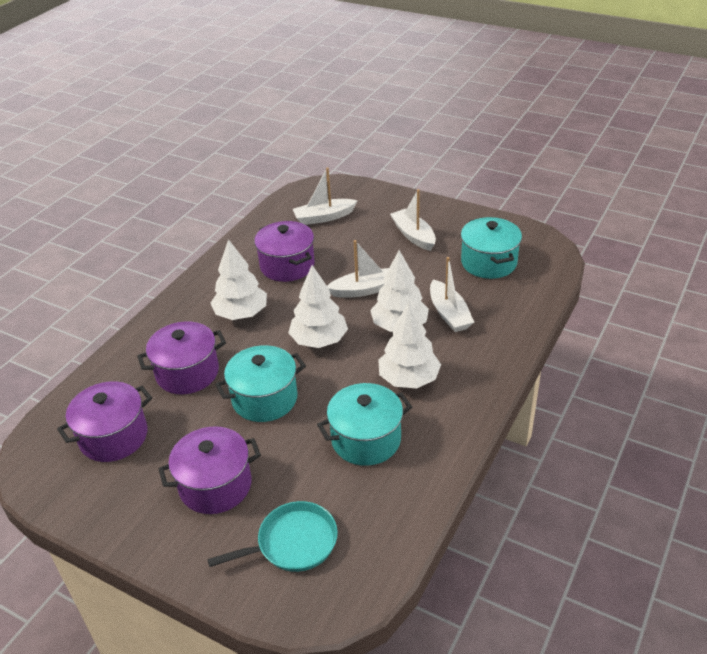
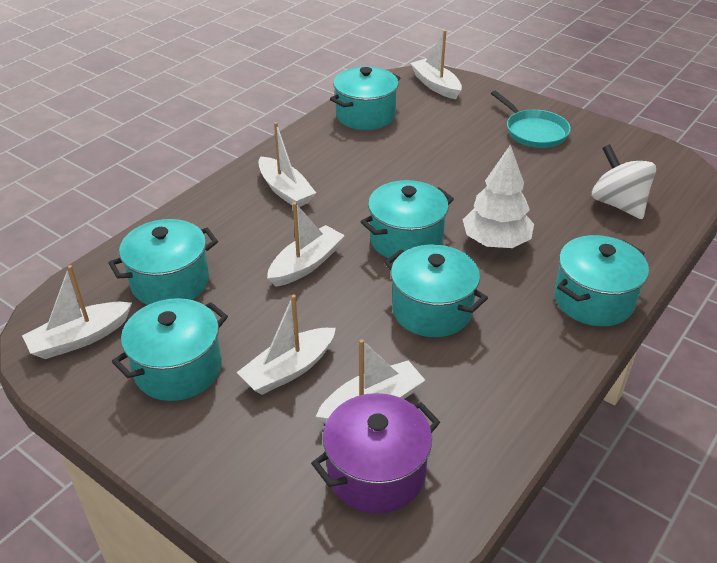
purple pot: [57,381,152,462] [137,321,226,394] [159,426,261,514] [254,221,315,282] = 4 -> [311,393,440,514] = 1
turquoise pot: [215,345,306,422] [317,383,412,466] [461,217,522,279] = 3 -> [108,219,218,305] [112,298,228,401] [330,67,400,130] [360,180,454,260] [384,244,488,337] [554,235,649,326] = 6
white boat: [293,167,358,225] [327,240,389,298] [390,189,436,251] [430,257,474,332] = 4 -> [22,265,132,359] [237,295,336,395] [258,122,316,207] [267,202,345,287] [316,339,425,424] [410,30,462,99] = 6
white spinning top: none = 0 -> [592,144,656,219] = 1
white tree: [211,239,267,320] [288,265,348,348] [370,250,429,332] [378,302,441,388] = 4 -> [463,145,534,248] = 1

